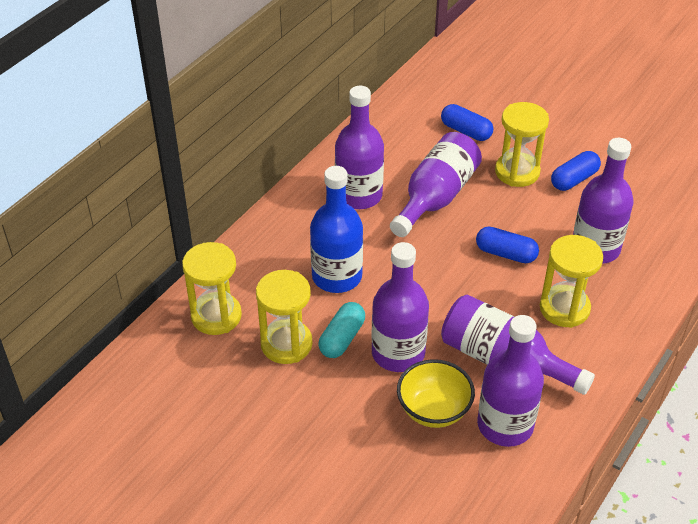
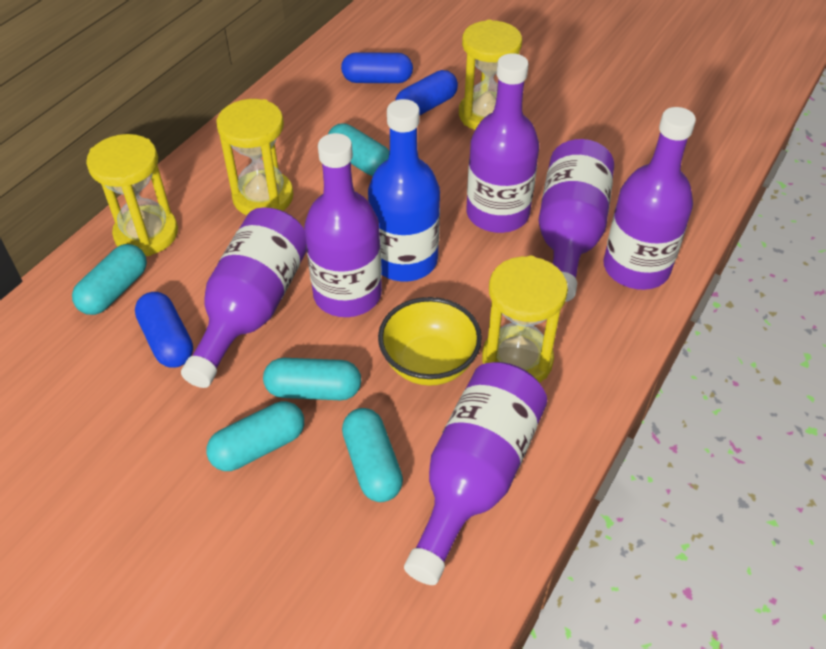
turquoise capsule: [318,302,365,358] = 1 -> [72,244,147,315] [206,401,304,471] [263,358,361,400] [328,123,390,176] [342,408,403,502] = 5

